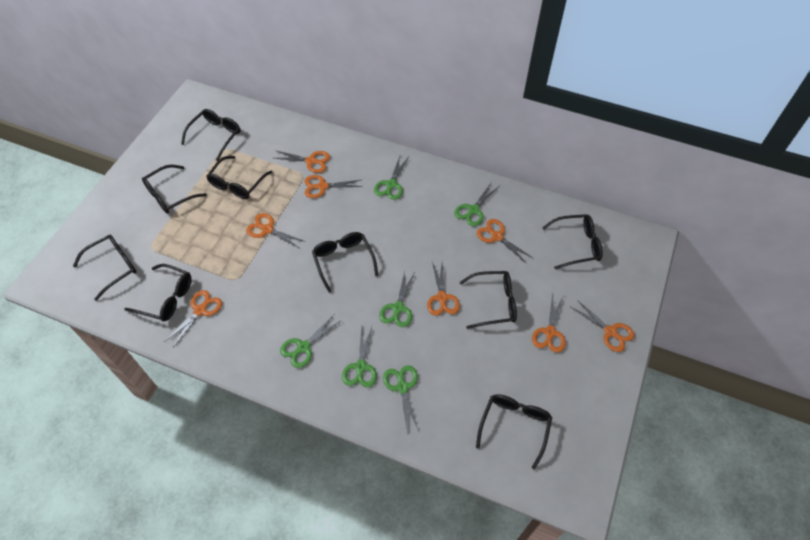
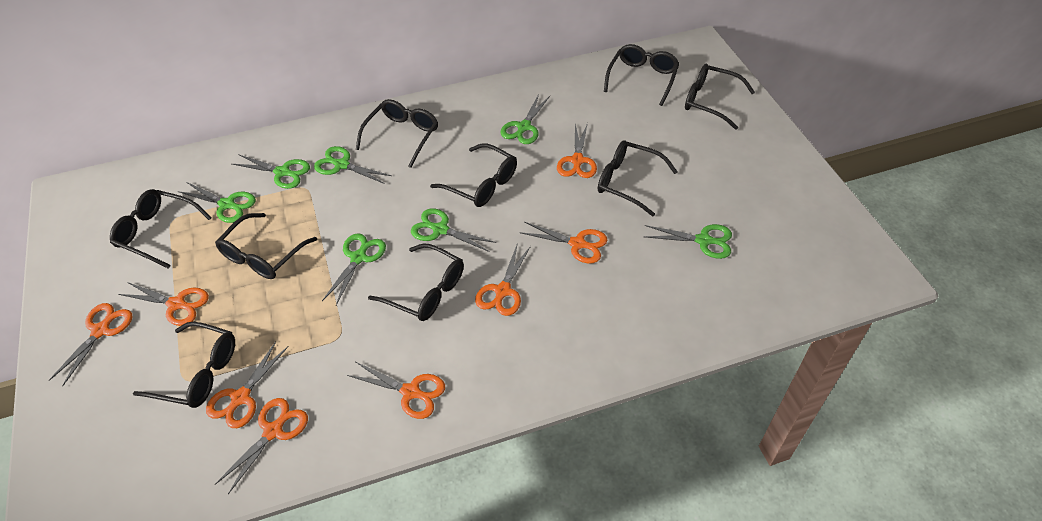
green scissors: [280,315,342,368] [342,325,377,387] [374,156,409,200] [379,272,415,327] [383,365,419,431] [454,183,498,226] = 6 -> [178,182,256,223] [232,154,310,189] [314,146,392,184] [322,233,386,305] [411,208,496,252] [501,94,550,144] [643,224,732,259] = 7

